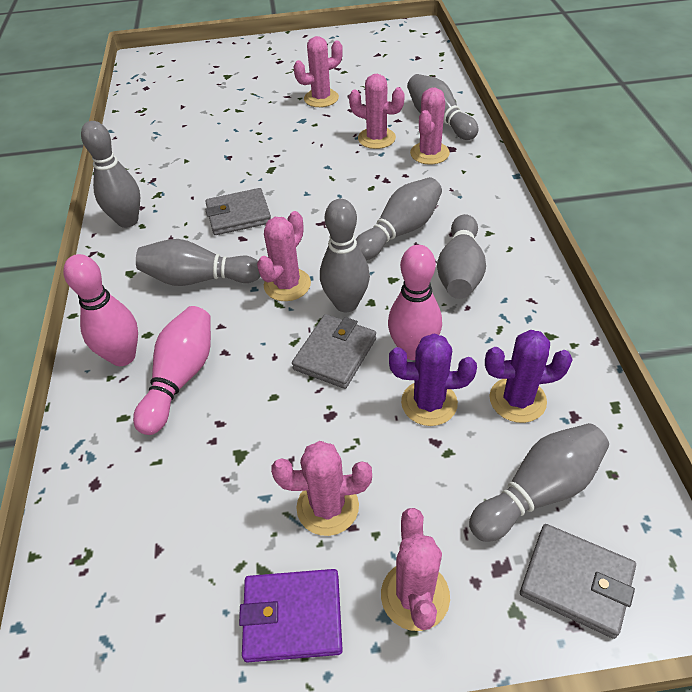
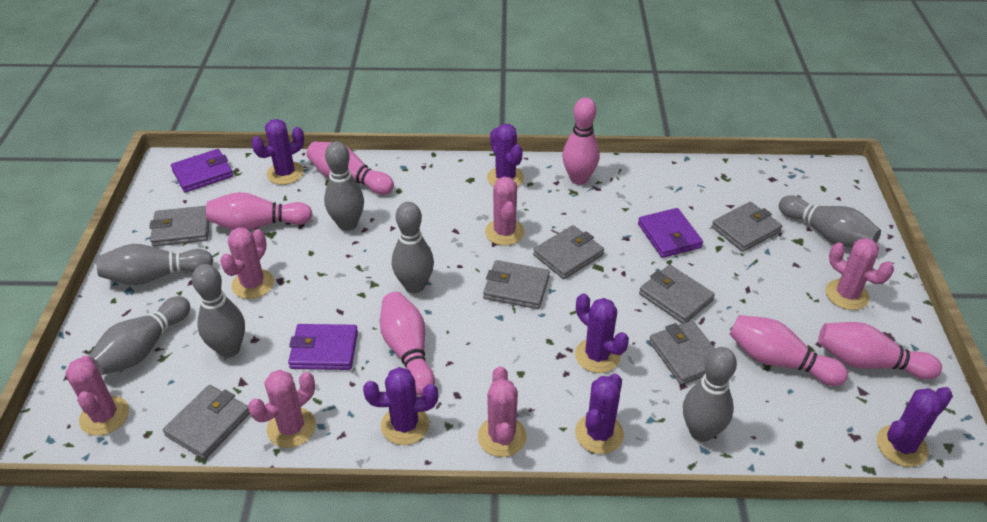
grey wallet: [205,188,271,235] [292,314,376,389] [520,524,636,639] = 3 -> [149,206,210,247] [163,385,250,459] [483,260,550,309] [533,225,604,279] [639,265,715,324] [649,321,715,385] [712,202,782,252] = 7
pink bowling pin: [63,254,138,366] [133,306,211,435] [388,245,442,360] = 3 -> [206,192,312,230] [306,141,394,195] [380,292,435,396] [562,97,600,185] [729,315,848,386] [818,322,942,380] = 6
purple cactus: [389,334,477,426] [485,330,573,423] = 2 -> [251,119,304,185] [363,367,438,445] [487,124,524,187] [575,293,629,373] [575,374,624,454] [877,387,953,467] = 6
purple wallet: [239,569,343,662] = 1 -> [171,149,233,193] [288,324,358,370] [638,208,703,258] = 3

